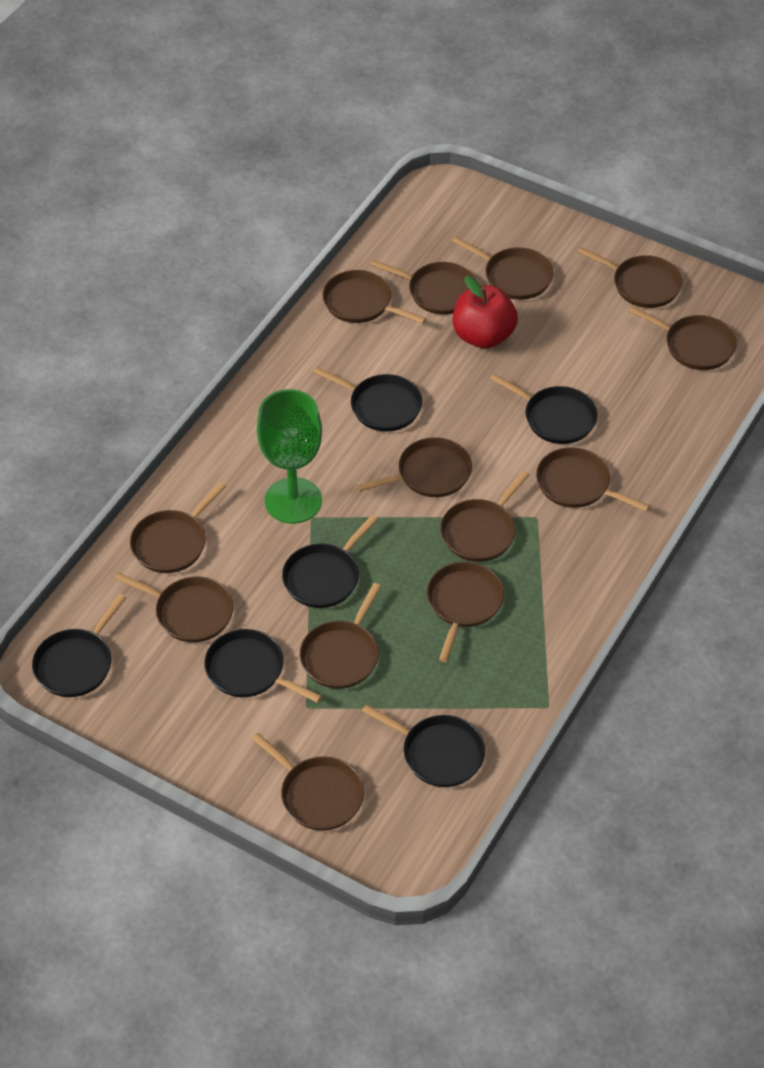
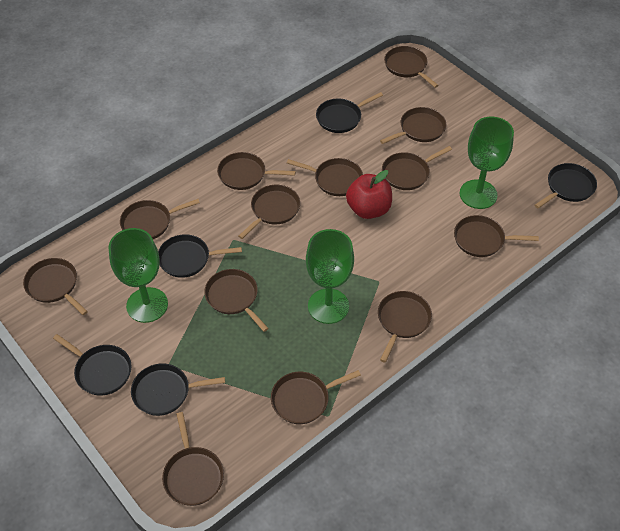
black pan: [32,594,127,697] [205,629,322,703] [282,515,378,608] [313,367,422,432] [362,705,485,787] [490,374,598,444] = 6 -> [53,334,132,396] [131,363,225,416] [158,234,242,278] [316,92,383,133] [535,163,597,208] = 5
green goblet: [257,389,322,524] = 1 -> [109,228,168,323] [306,229,354,324] [460,117,514,209] = 3

